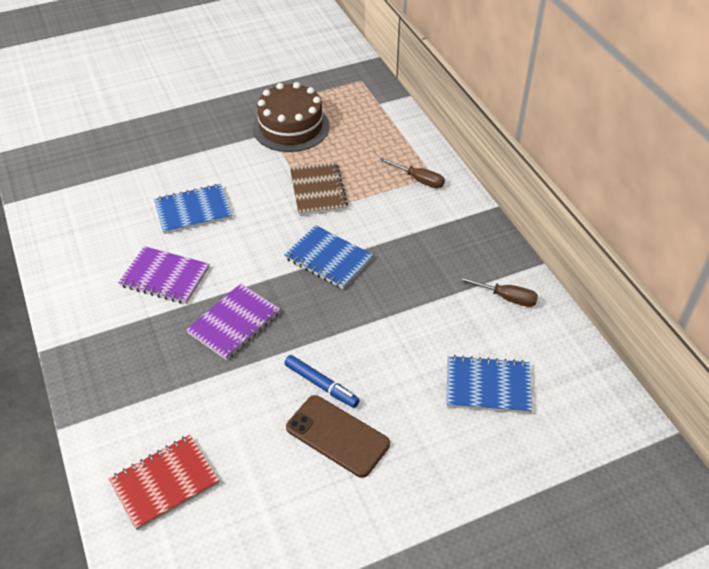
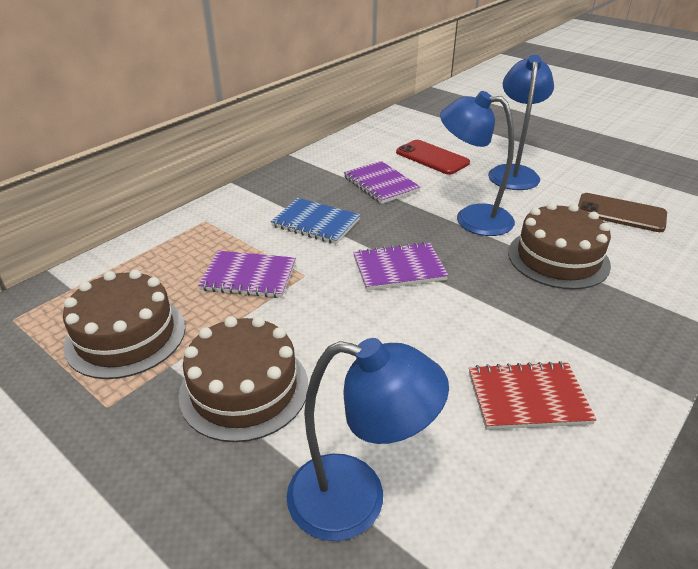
blue lamp: none = 0 -> [287,338,449,541] [440,91,515,236] [488,55,554,190] = 3
blue marker: [284,355,360,408] = 1 -> none = 0
blue notebook: [154,184,232,234] [284,225,373,289] [446,355,532,414] = 3 -> [271,198,360,244] = 1
brown cake: [253,82,330,152] = 1 -> [63,270,185,379] [179,316,308,442] [508,202,611,289] = 3
brown notebook: [290,162,348,216] = 1 -> none = 0
brown screwdriver: [380,158,445,188] [457,276,538,307] = 2 -> none = 0
purple notebook: [118,246,209,304] [186,283,280,360] = 2 -> [198,251,296,298] [344,161,421,204] [353,242,449,290] = 3
red phone: none = 0 -> [396,140,470,175] = 1

